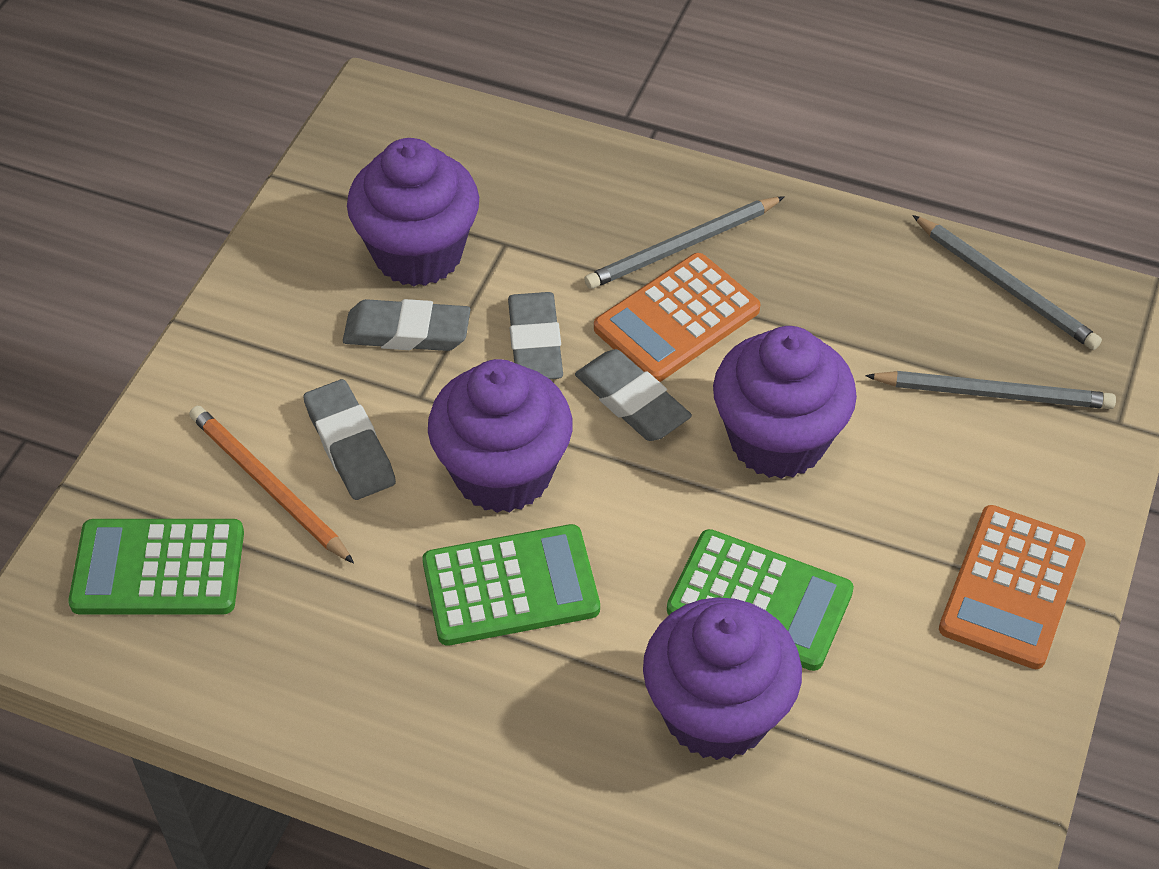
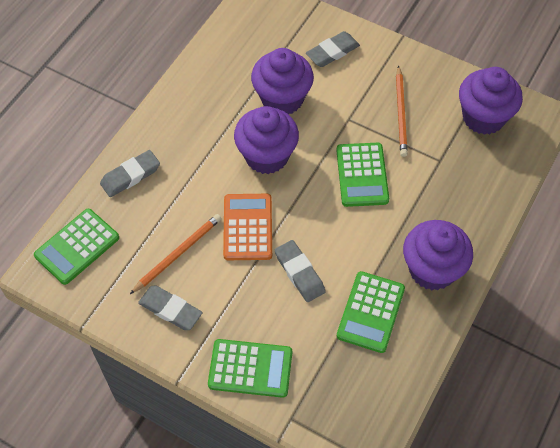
green calculator: [68,519,244,614] [422,524,600,646] [667,529,854,671] = 3 -> [34,209,119,285] [208,339,292,398] [336,143,389,207] [337,271,405,353] = 4
grey pencil: [584,196,785,289] [865,371,1116,409] [912,215,1102,350] = 3 -> none = 0
orange calculator: [594,253,760,382] [939,505,1086,669] = 2 -> [223,194,272,260] = 1
orange pencil: [189,406,354,564] = 1 -> [130,214,221,294] [396,65,408,157] = 2

